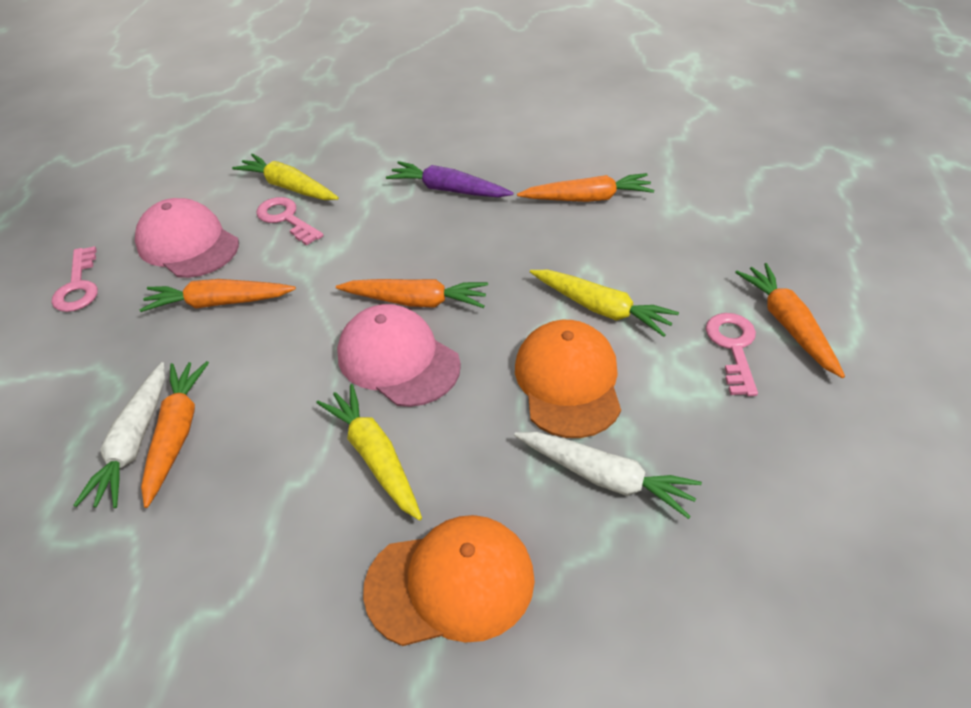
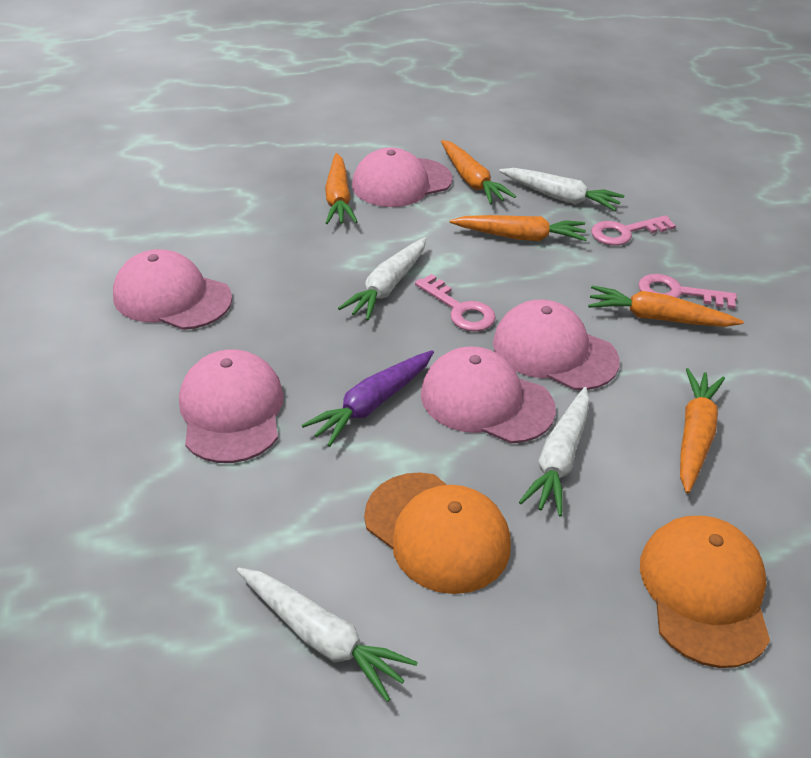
pink cap: [135,198,239,278] [337,304,461,407] = 2 -> [113,249,232,330] [179,349,284,463] [352,147,453,207] [421,346,556,443] [493,300,620,390] = 5
white carrot: [73,362,165,508] [514,432,702,519] = 2 -> [237,568,418,702] [338,238,426,320] [499,168,624,211] [519,387,590,517] = 4
yellow carrot: [232,154,339,200] [316,384,422,521] [530,270,679,337] = 3 -> none = 0

